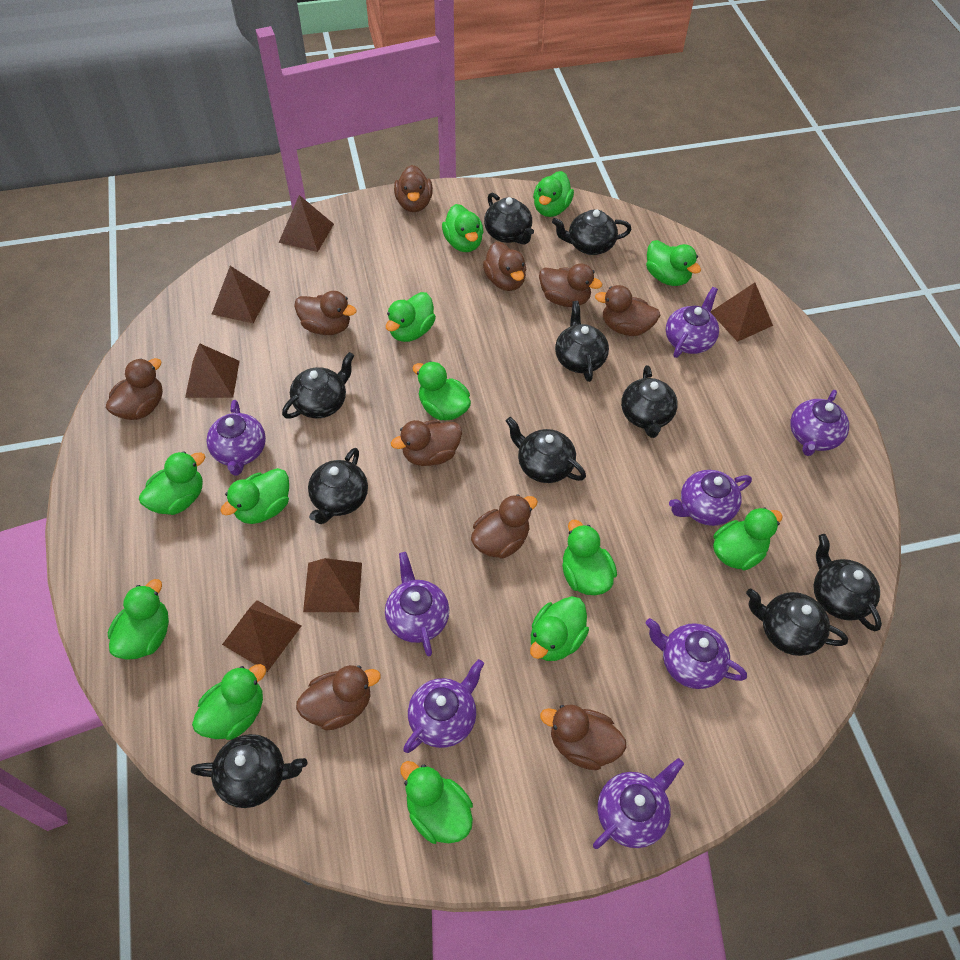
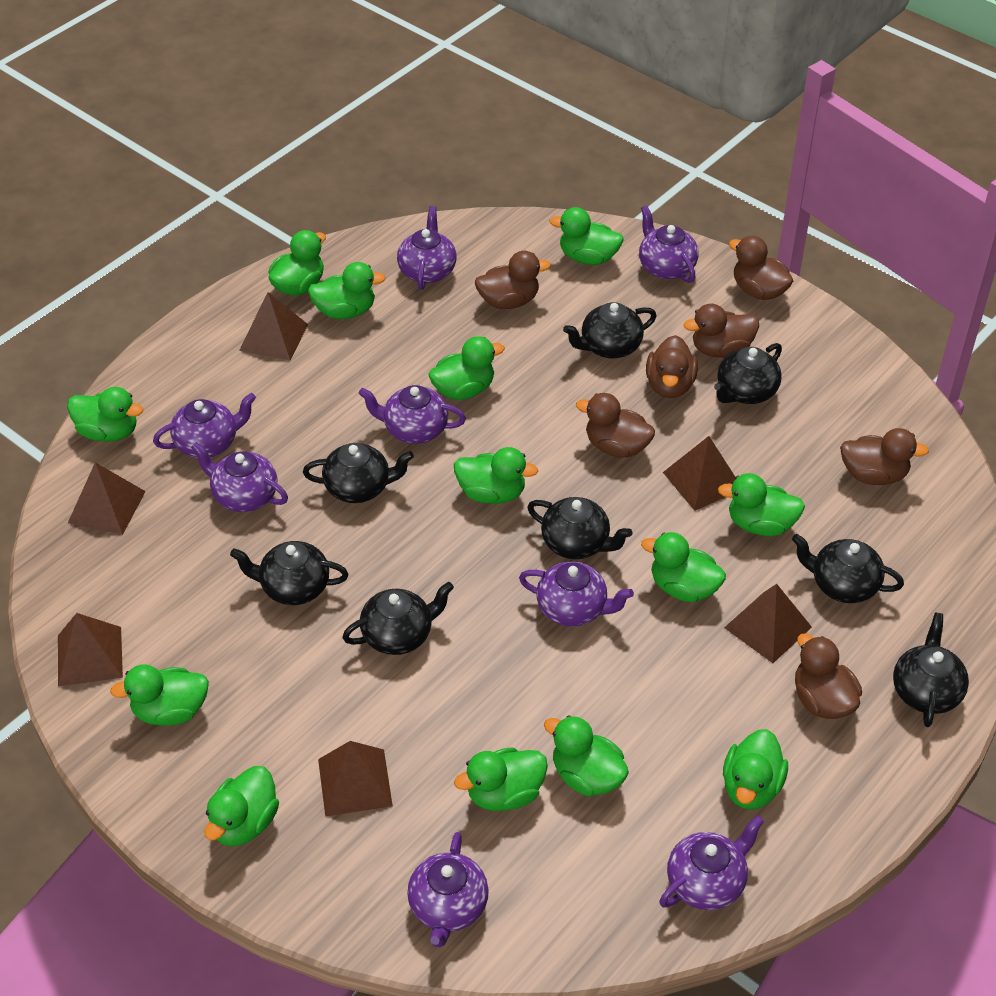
black teapot: [191,734,307,808] [282,352,354,419] [308,448,368,524] [484,193,534,245] [506,417,586,483] [552,209,632,255] [555,301,609,382] [621,365,678,438] [746,589,848,656] [814,534,882,631] = 10 -> [230,541,348,605] [303,443,414,503] [342,582,454,655] [528,497,632,559] [563,302,657,359] [714,343,782,404] [792,534,904,603] [893,612,969,727] = 8
brown duck: [106,358,163,420] [294,291,357,335] [296,665,381,730] [391,420,462,466] [394,165,433,212] [471,495,538,559] [483,242,527,291] [539,263,602,307] [540,704,626,770] [595,285,660,336] = 10 -> [475,251,551,309] [576,393,655,458] [646,335,698,398] [684,304,759,358] [729,236,793,300] [795,633,862,719] [840,428,929,485] = 7

